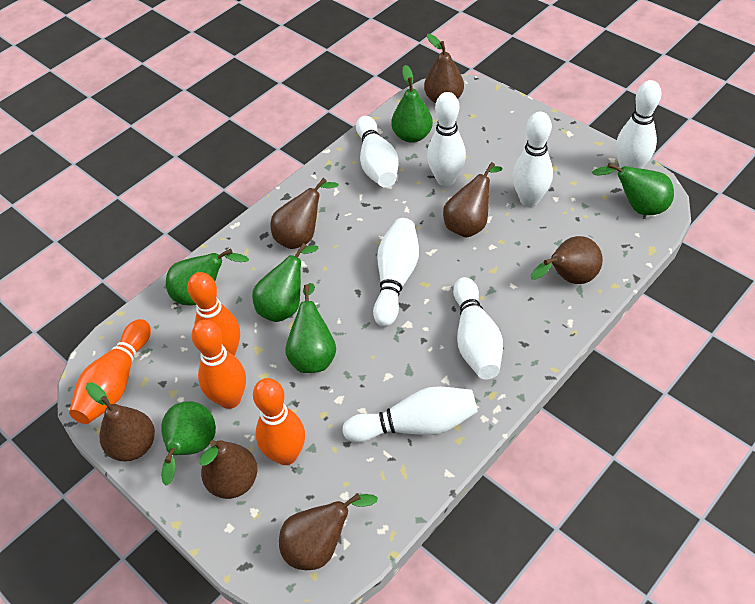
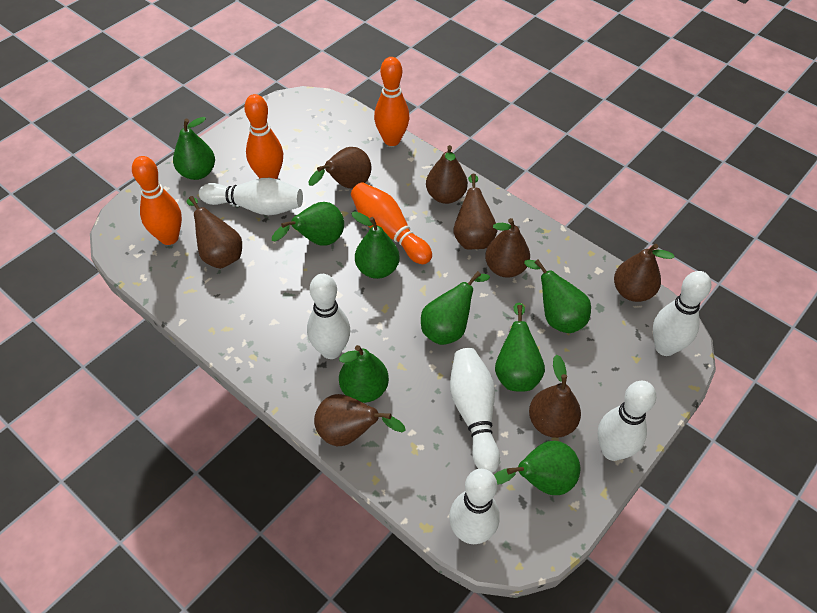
brown pear: [86,383,155,462] [199,440,257,499] [271,178,338,249] [279,493,378,570] [424,34,464,103] [443,162,503,238] [531,236,603,284] = 7 -> [187,196,242,269] [308,147,371,189] [314,394,406,446] [426,145,468,204] [454,174,497,250] [485,218,530,278] [529,355,581,438] [614,244,674,302] = 8
green pear: [161,401,216,486] [166,249,249,306] [252,243,319,322] [285,283,336,373] [391,65,433,143] [592,163,674,215] = 6 -> [173,117,215,180] [272,202,344,246] [339,345,389,403] [351,211,399,279] [421,271,490,345] [494,441,580,495] [495,303,545,392] [524,260,591,333] = 8
white bowling pin: [342,386,478,442] [356,116,399,188] [373,218,419,327] [427,92,466,186] [453,277,503,379] [512,112,553,207] [616,80,662,169] = 7 -> [199,178,303,215] [307,274,350,359] [449,469,500,544] [450,348,500,473] [598,381,656,461] [653,271,711,356] = 6

